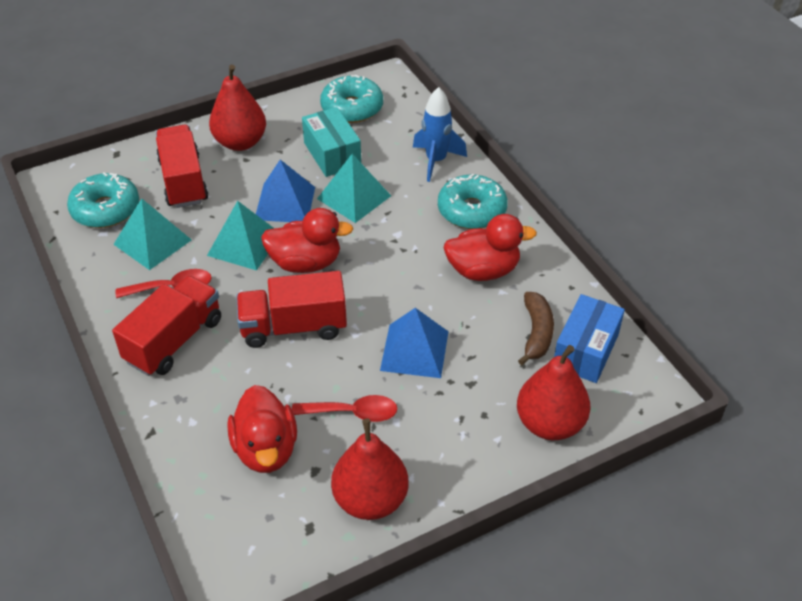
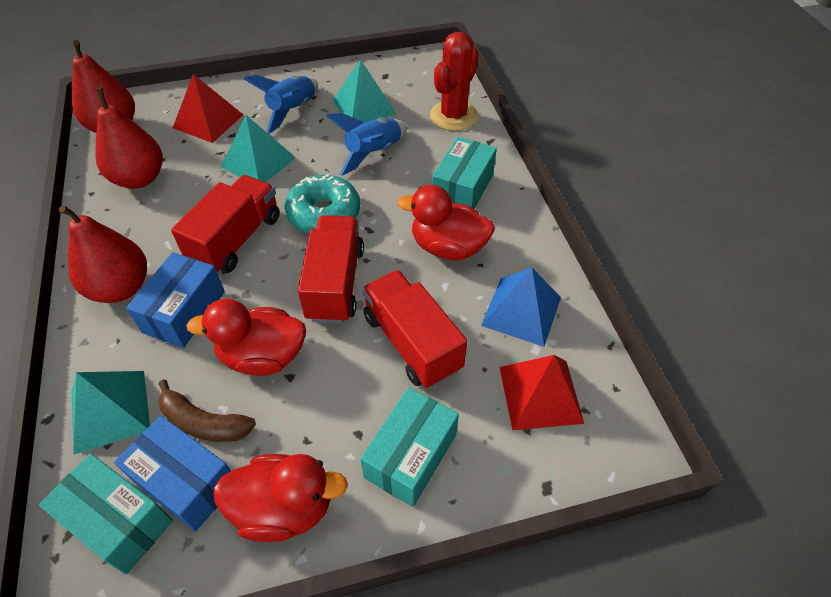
blue box: [554,294,625,383] = 1 -> [114,416,231,532] [126,252,225,348] = 2
blue pyramid: [256,160,315,222] [380,308,449,378] = 2 -> [481,268,561,347] = 1
blue rocket: [413,87,467,182] = 1 -> [244,75,318,134] [326,113,407,176] = 2
red cactus: none = 0 -> [430,32,479,131] = 1
red pyramid: none = 0 -> [173,74,243,143] [500,355,584,430] = 2
red spoon: [116,269,212,298] [292,395,397,422] = 2 -> none = 0
turquoise box: [302,107,361,177] = 1 -> [39,453,173,574] [360,387,459,507] [432,137,497,209] = 3
turquoise donut: [67,172,139,228] [320,75,383,123] [438,174,508,229] = 3 -> [285,174,360,233] = 1

